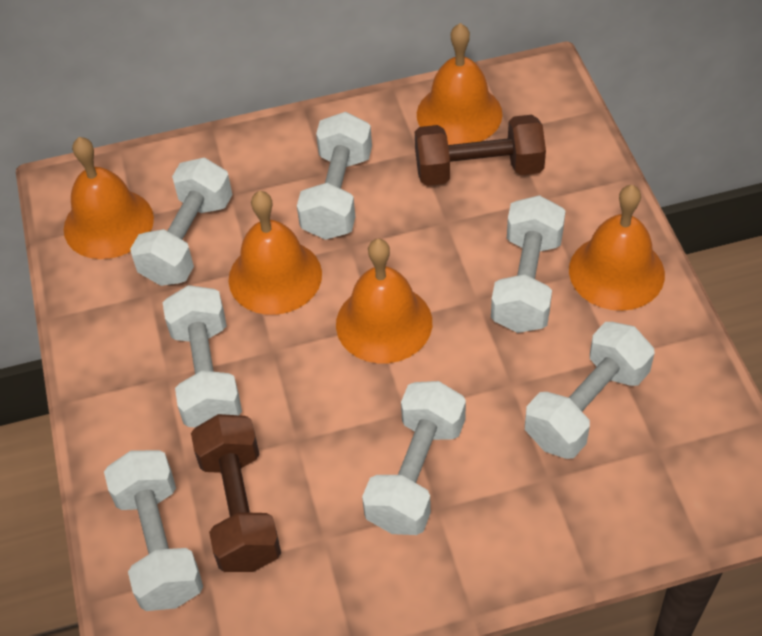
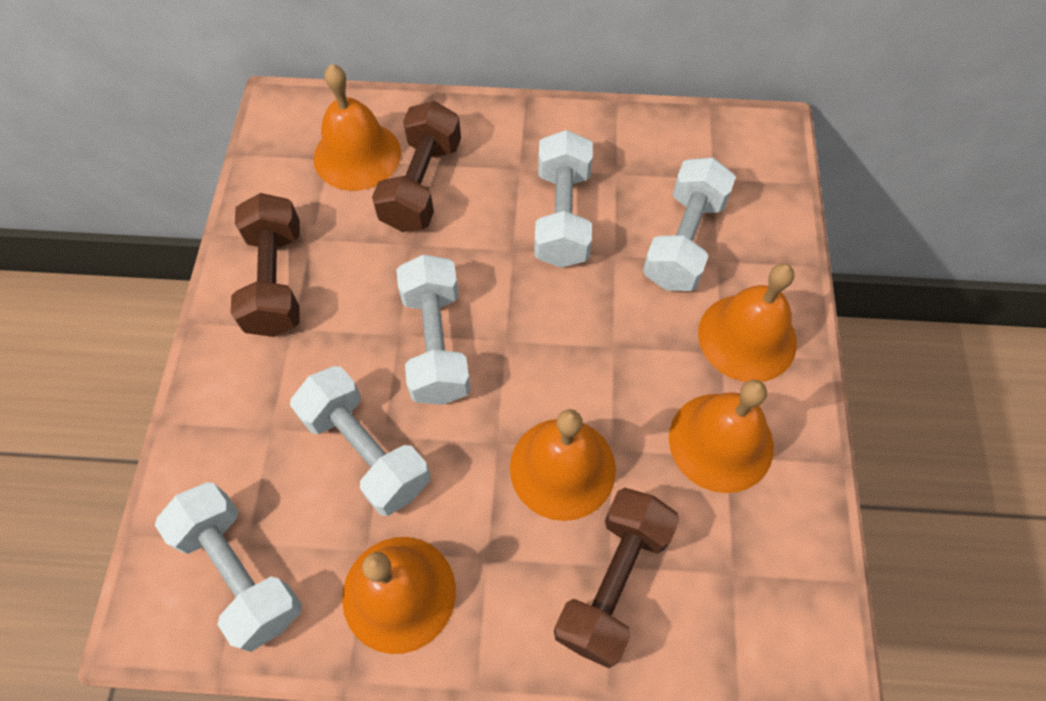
brown dumbbell: [191,414,281,572] [415,115,546,186] = 2 -> [231,193,300,337] [372,101,461,232] [554,488,680,668] = 3
white dumbbell: [104,450,203,611] [130,157,233,286] [163,285,242,427] [297,112,372,240] [362,381,466,535] [491,195,565,333] [525,322,655,459] = 7 -> [155,482,302,652] [290,366,430,516] [396,254,471,405] [534,130,593,268] [643,158,736,291] = 5

